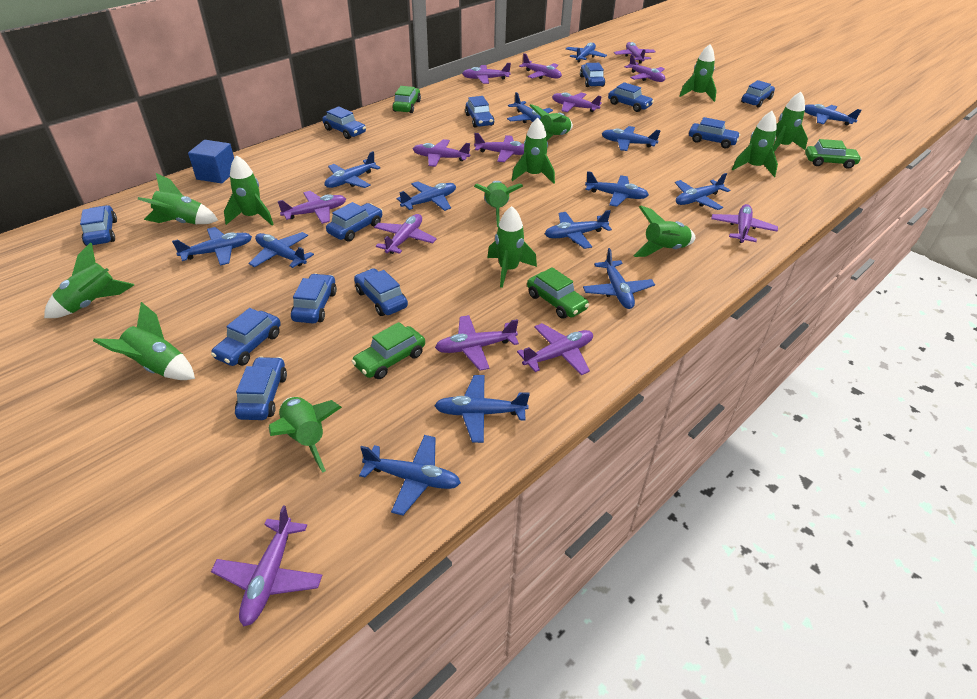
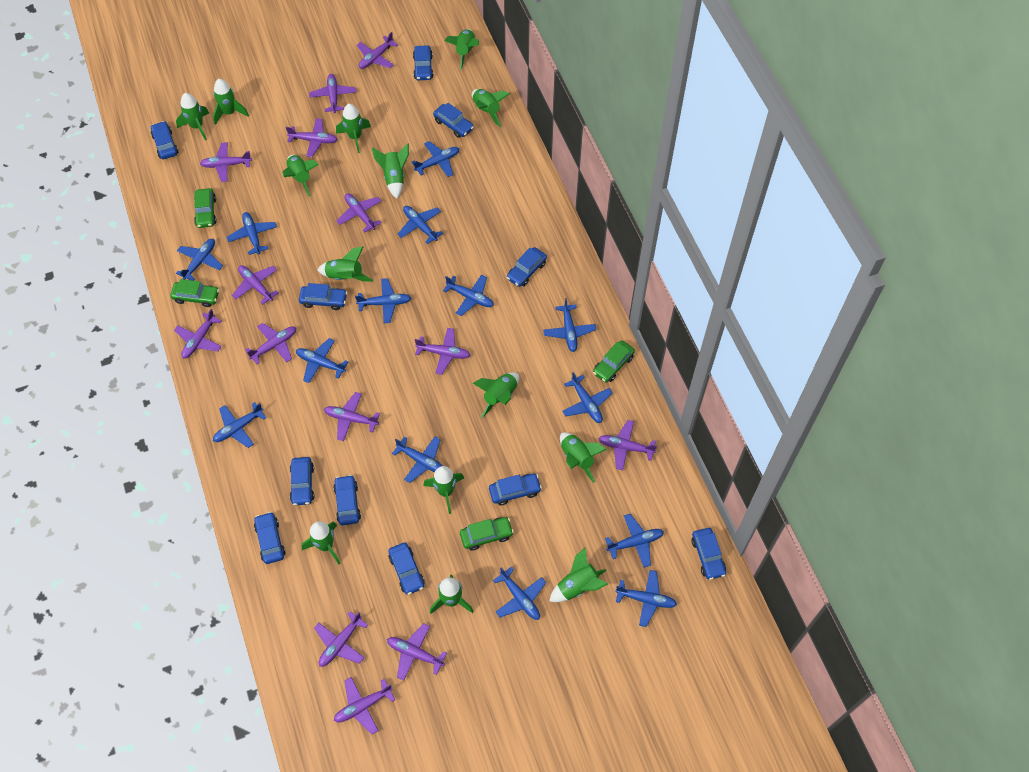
blue car: [80,205,117,246] [211,308,281,366] [235,357,287,420] [291,273,337,323] [322,106,366,139] [326,202,383,242] [354,268,408,316] [465,96,494,128] [580,63,605,87] [608,82,654,112] [689,117,740,148] [741,80,775,108] = 12 -> [151,121,178,159] [254,512,285,564] [290,457,314,505] [299,283,347,310] [333,475,361,525] [388,543,425,595] [413,45,433,80] [433,103,474,138] [489,474,542,505] [507,247,547,287] [691,528,726,580] = 11
blue cube: [188,140,234,184] = 1 -> none = 0
green rocket: [44,242,134,318] [93,302,195,380] [138,173,218,224] [224,155,274,225] [269,397,342,473] [474,181,523,227] [487,206,537,288] [512,118,555,184] [529,104,573,140] [633,205,695,257] [679,44,717,102] [732,111,778,177] [773,92,808,152] = 13 -> [176,93,209,141] [213,79,249,125] [282,155,319,197] [301,521,340,564] [317,246,373,282] [336,104,371,153] [372,144,409,199] [423,466,464,514] [430,575,474,614] [444,29,479,70] [472,89,510,127] [473,372,519,418] [549,548,608,602] [560,432,607,483] = 14
purple plane: [211,505,322,627] [278,191,346,224] [374,214,437,254] [413,139,470,167] [435,315,519,371] [462,63,511,84] [474,133,524,162] [517,323,593,375] [519,53,562,79] [552,92,602,112] [614,42,656,64] [625,54,665,82] [711,204,778,243] = 13 -> [174,309,222,358] [200,142,252,182] [232,265,279,305] [245,323,296,364] [286,118,338,157] [309,74,357,113] [314,611,368,667] [324,392,380,441] [334,677,395,734] [337,193,382,232] [357,32,398,69] [387,623,447,681] [415,328,470,375] [598,420,657,470] = 14

